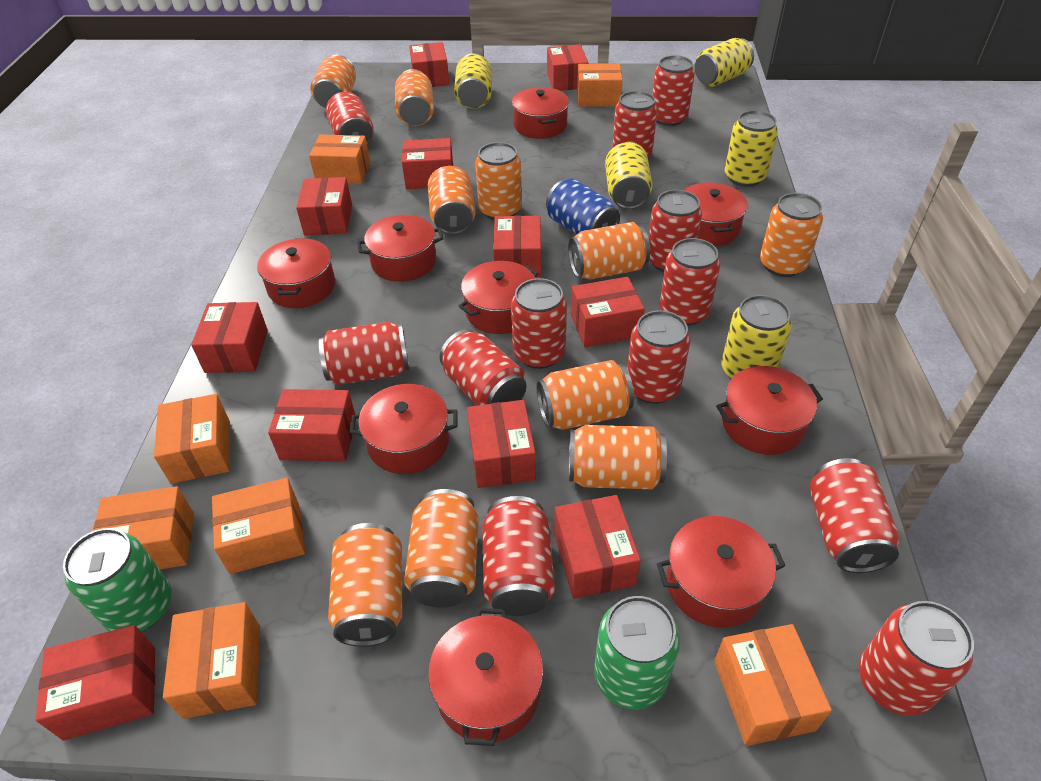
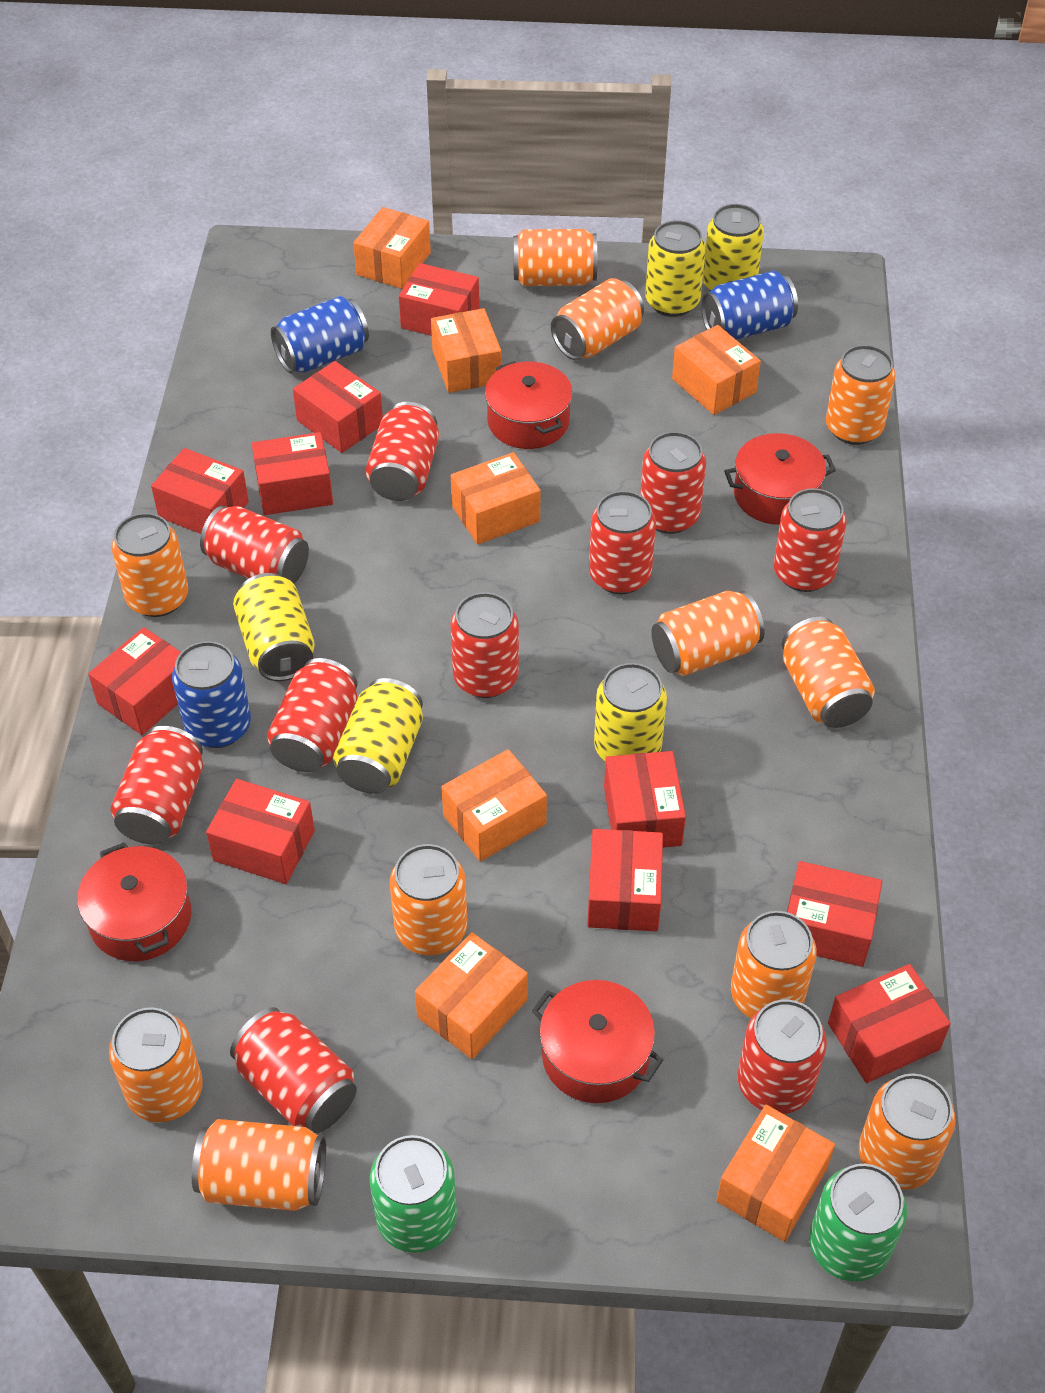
blue can: [546,178,620,235] = 1 -> [172,641,251,748] [271,296,369,373] [701,271,798,340] = 3
orange can: [311,55,356,108] [328,523,402,647] [395,69,434,126] [404,489,479,607] [428,166,475,235] [475,142,522,220] [536,360,634,430] [568,222,650,280] [569,425,667,489] [760,193,823,277] = 10 -> [109,1007,203,1122] [112,513,188,617] [192,1119,326,1211] [390,844,467,955] [513,229,597,286] [551,278,644,360] [651,591,764,676] [731,911,817,1018] [782,617,875,728] [826,345,896,445] [859,1073,955,1190] = 11
red box: [36,625,155,740] [191,302,268,373] [268,389,356,462] [296,177,352,236] [402,138,453,189] [409,42,449,87] [467,400,536,488] [493,216,541,277] [547,45,588,91] [554,495,641,599] [571,277,645,347] = 11 -> [88,627,181,735] [151,448,249,534] [206,779,315,884] [252,432,333,515] [293,361,383,453] [399,263,479,336] [587,829,663,931] [604,751,686,848] [787,861,882,967] [828,964,951,1083] = 10
red can: [319,322,409,385] [326,92,374,145] [440,329,526,406] [482,496,555,616] [511,278,567,369] [612,91,658,158] [627,310,691,404] [648,190,702,272] [652,55,695,126] [660,238,720,326] [809,458,900,573] [859,601,974,716] = 12 -> [111,726,203,845] [200,505,309,584] [230,1007,357,1133] [267,658,357,772] [366,402,439,501] [450,592,519,698] [589,491,656,594] [640,432,706,534] [737,1000,827,1114] [773,488,846,592] = 10
red pot: [257,238,335,308] [350,384,457,474] [357,215,444,282] [428,608,543,746] [459,261,538,334] [512,87,569,139] [657,516,786,628] [684,182,748,246] [716,366,823,455] = 9 -> [77,842,191,961] [485,361,573,449] [532,980,663,1103] [724,433,836,525] = 4

